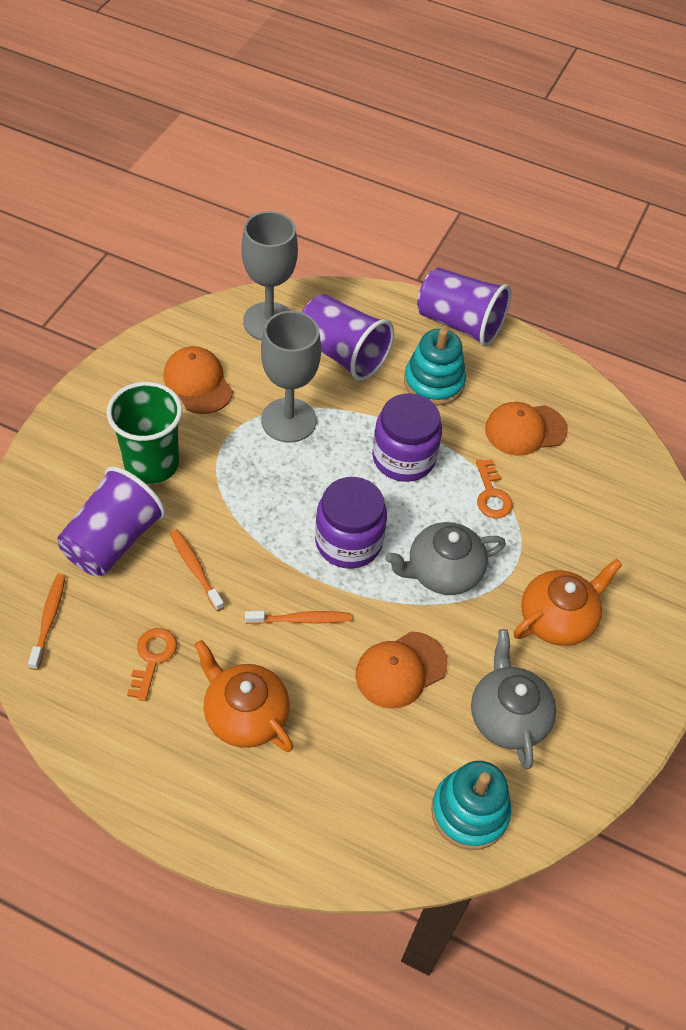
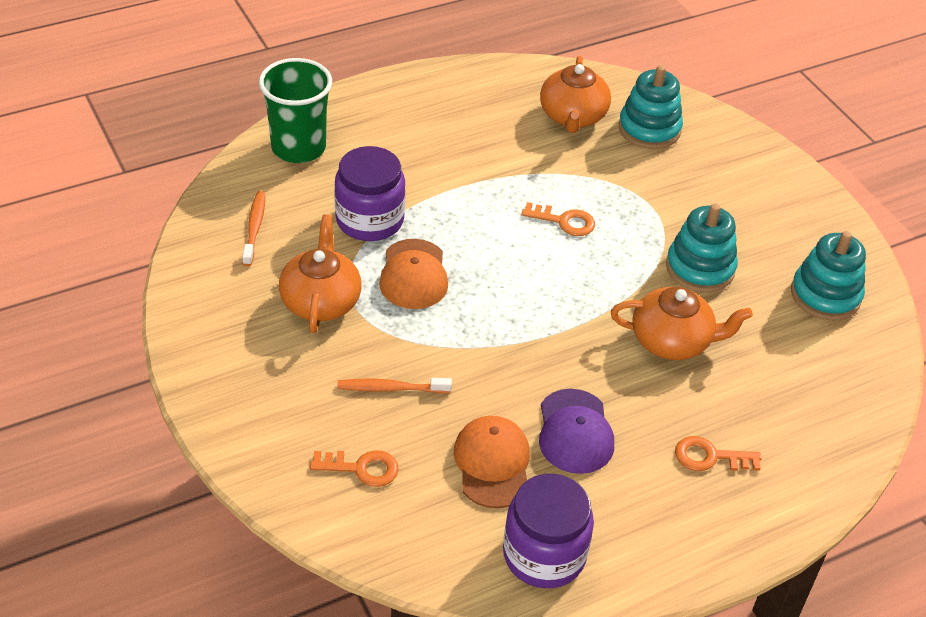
grey goblet: [242,211,298,340] [261,311,321,443] = 2 -> none = 0
grey teapot: [385,522,506,595] [471,629,556,769] = 2 -> none = 0
orange cap: [163,346,233,414] [355,632,448,709] [485,402,568,456] = 3 -> [379,239,448,309] [453,416,530,508] = 2
orange key: [127,628,177,701] [476,459,513,518] = 2 -> [310,450,399,487] [521,202,595,236] [675,436,762,471] = 3
orange teapot: [194,640,293,752] [514,559,622,646] = 2 -> [279,214,362,333] [540,56,611,133] [611,287,753,360] = 3
orange toothbrush: [28,574,66,670] [170,529,224,611] [245,611,351,624] = 3 -> [242,191,265,266] [337,378,452,393] = 2
purple cap: none = 0 -> [539,389,614,474] = 1
purple cup: [57,466,166,576] [302,294,394,381] [417,268,511,347] = 3 -> none = 0
turquoise stacking toy: [404,328,466,406] [431,761,511,850] = 2 -> [618,65,683,149] [666,203,738,293] [791,231,866,321] = 3

